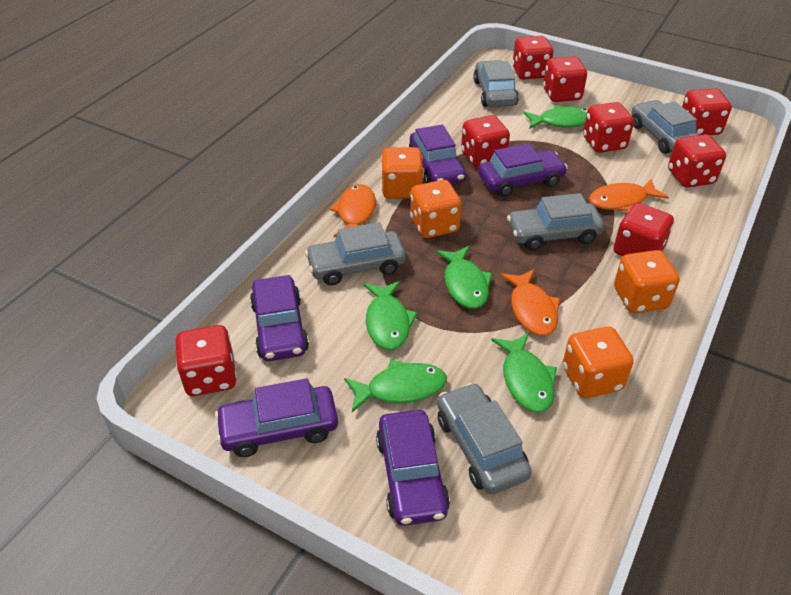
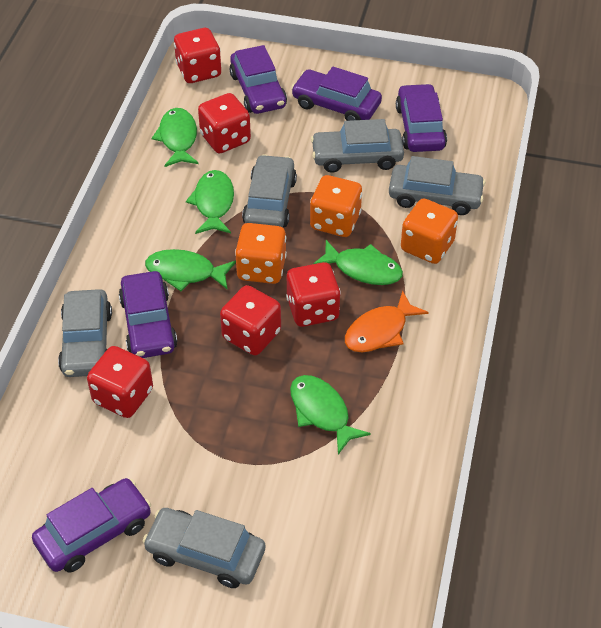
orange dice: [381,147,423,199] [410,180,462,238] [563,326,634,398] [614,250,680,313] = 4 -> [235,223,287,284] [310,175,362,237] [401,198,458,264] = 3
orange fish: [329,184,376,237] [500,269,560,336] [589,179,669,211] = 3 -> [345,290,429,353] = 1
red dice: [176,325,237,396] [461,115,510,168] [512,36,553,80] [543,56,587,102] [583,102,634,153] [614,203,674,257] [668,134,726,188] [682,88,732,135] = 8 -> [87,346,153,418] [174,28,221,83] [198,93,251,153] [220,285,281,355] [286,262,341,327] = 5

